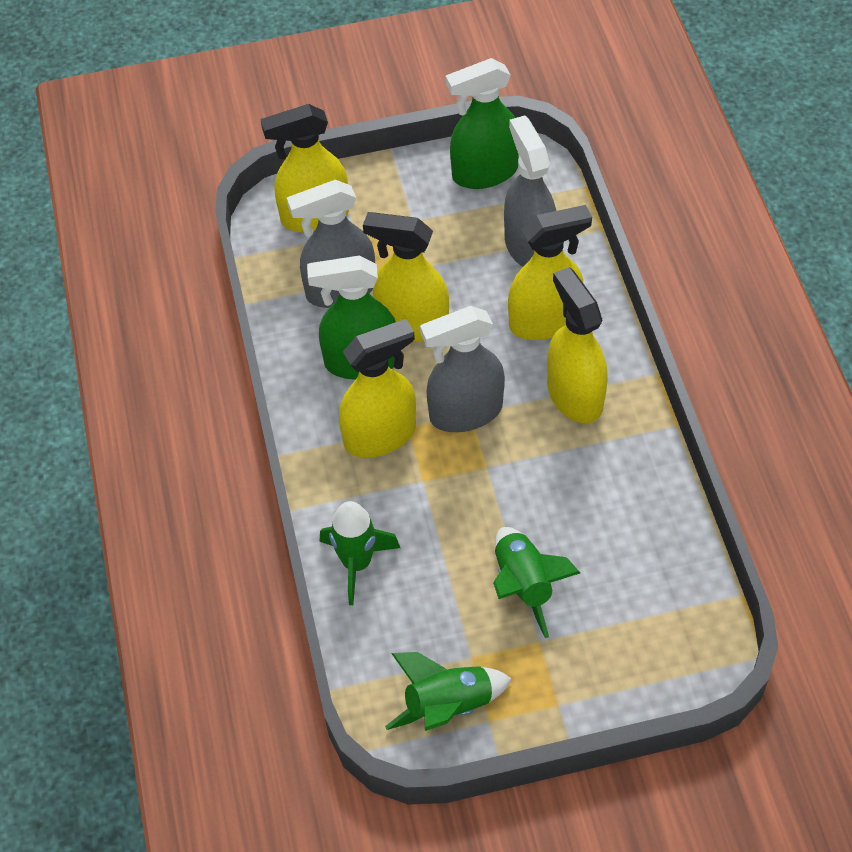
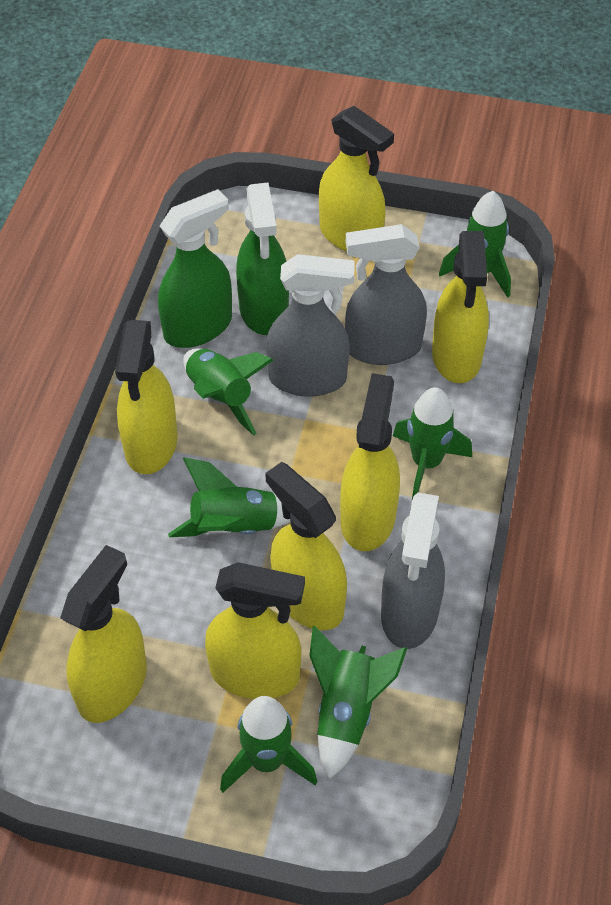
green rocket: [320,501,400,605] [385,652,512,731] [493,527,580,638] = 3 -> [168,457,290,537] [183,349,274,436] [220,696,317,793] [309,626,407,779] [393,387,472,499] [439,191,511,298] = 6
yellow spray bottle: [260,104,349,233] [339,319,416,458] [363,212,449,341] [508,205,592,340] [547,267,608,423] = 5 -> [60,545,147,723] [115,320,178,474] [205,562,305,699] [265,462,347,630] [319,106,394,252] [340,373,400,551] [432,231,489,383] = 7

